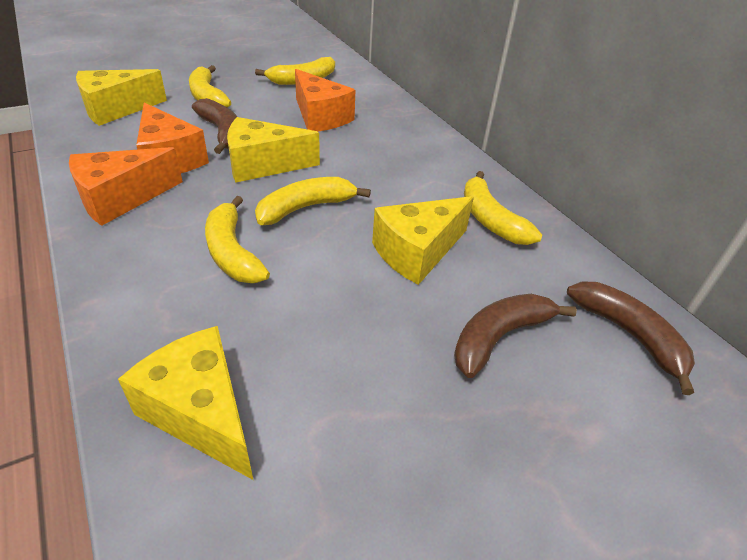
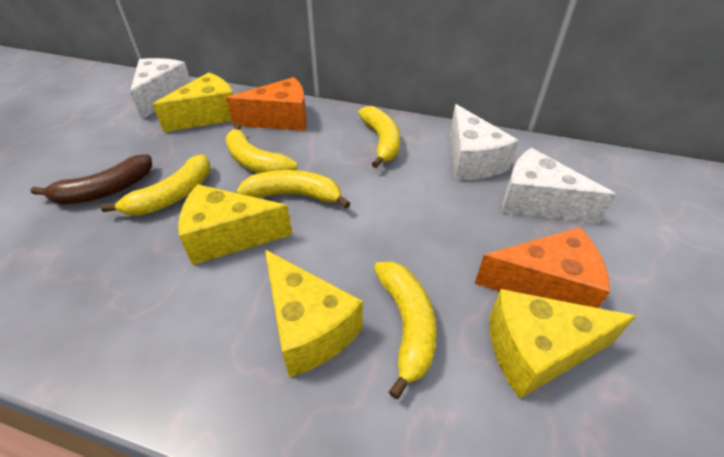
brown banana: [192,98,237,154] [454,294,577,378] [567,282,695,395] = 3 -> [31,154,152,205] = 1
orange cheese: [69,147,183,226] [136,103,209,173] [295,69,355,132] = 3 -> [226,77,307,131] [475,227,610,308] = 2
white cheese: none = 0 -> [130,58,191,119] [450,104,519,180] [502,148,616,224] = 3

